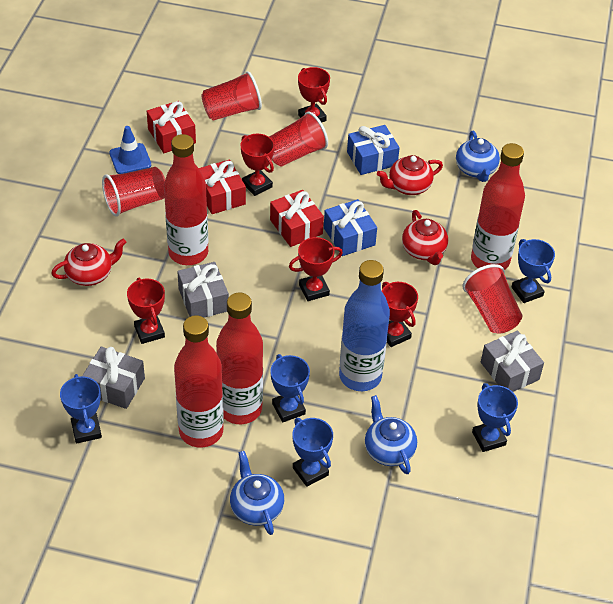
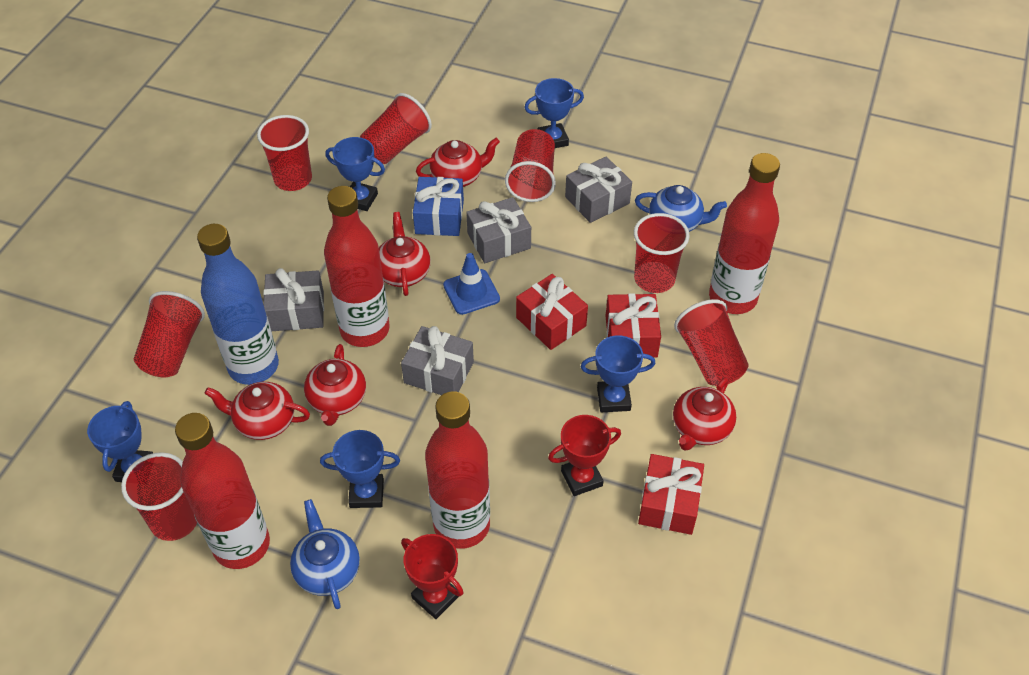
blue gift: [324,199,377,256] [347,125,400,175] = 2 -> [413,177,464,236] = 1
blue teapot: [230,451,284,535] [365,395,417,474] [456,131,500,182] = 3 -> [290,499,360,609] [635,185,727,232] = 2
grey gift: [82,347,145,409] [177,262,229,317] [481,331,544,392] = 3 -> [263,268,324,331] [401,326,474,395] [466,197,531,263] [565,157,632,223] = 4
red cup: [102,167,165,217] [202,71,262,121] [269,112,328,166] [462,264,522,333] = 4 -> [121,452,197,541] [134,291,205,377] [257,115,312,191] [360,93,432,164] [505,129,556,202] [634,213,690,293] [674,299,749,386] = 7
red teapot: [51,239,126,286] [377,155,443,195] [402,210,448,265] = 3 -> [205,382,310,440] [304,344,366,426] [379,212,430,296] [416,138,500,187] [673,377,736,451] = 5
red trophy: [127,278,165,344] [241,134,275,196] [289,237,343,301] [298,67,330,123] [382,282,418,347] = 5 -> [401,534,464,619] [548,415,621,496] = 2

